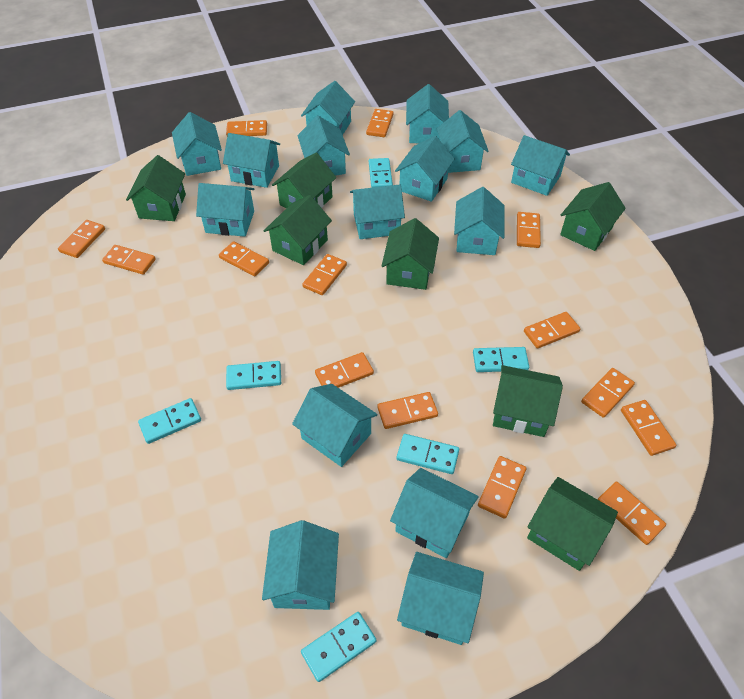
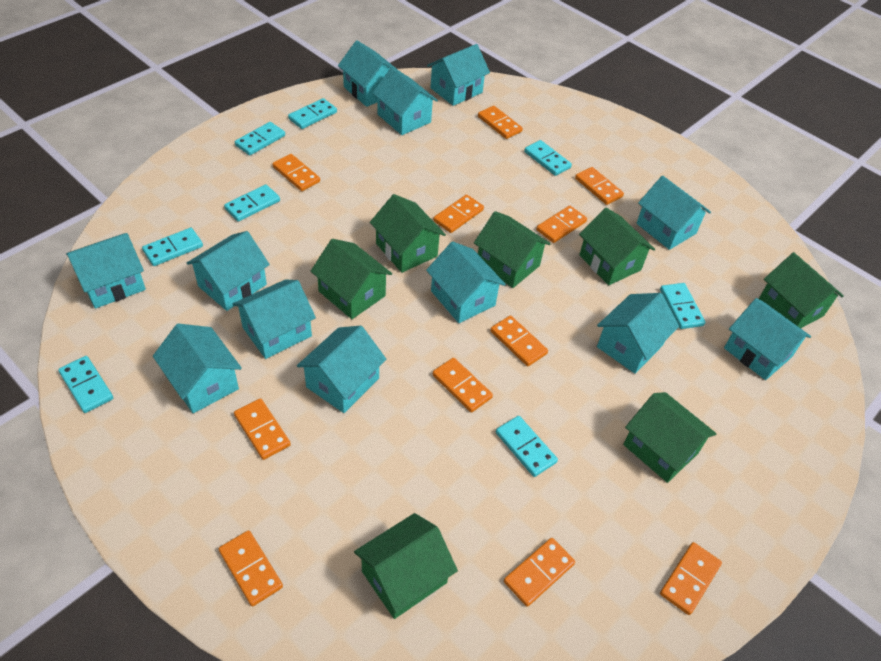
orange domino: [58,220,105,258] [102,245,156,275] [219,241,269,276] [226,120,267,136] [302,254,347,295] [315,352,374,388] [366,109,393,137] [377,392,438,429] [478,456,526,519] [517,212,541,248] [524,312,580,349] [581,368,635,418] [598,482,666,545] [621,400,676,456] = 14 -> [219,530,283,606] [234,398,291,460] [272,154,320,191] [433,195,484,233] [433,358,493,412] [478,106,523,139] [490,315,548,366] [504,538,575,607] [536,206,587,243] [575,167,624,205] [660,542,722,615] = 11
turquoise domino: [138,398,201,444] [226,361,281,390] [301,612,376,682] [369,158,393,188] [397,434,459,474] [473,347,529,372] = 6 -> [58,356,113,413] [142,228,203,266] [224,184,280,222] [235,122,285,155] [288,98,337,129] [496,416,558,477] [524,140,572,176] [660,283,706,329] = 8
turquoise house: [172,112,222,176] [196,183,254,237] [223,133,280,188] [262,520,339,610] [292,384,378,467] [297,116,350,176] [301,81,355,135] [350,185,405,239] [390,468,479,558] [395,136,455,202] [397,552,484,645] [406,84,449,143] [437,110,488,173] [454,187,505,255] [511,135,570,196] = 15 -> [66,233,146,309] [153,324,242,413] [186,231,270,311] [233,279,316,359] [297,326,386,413] [338,40,399,107] [372,67,438,135] [426,242,506,323] [427,44,490,106] [597,293,679,374] [636,175,711,250] [724,298,811,380] = 12

